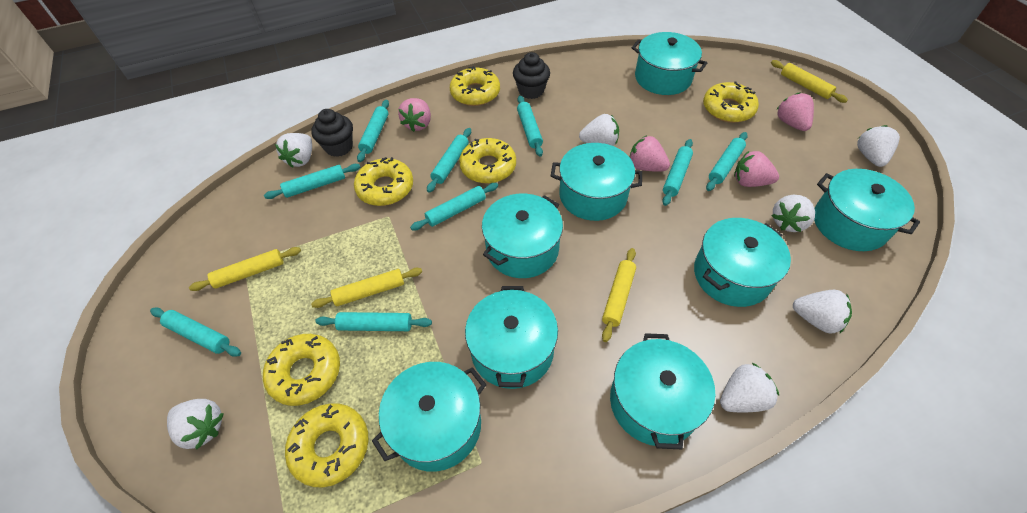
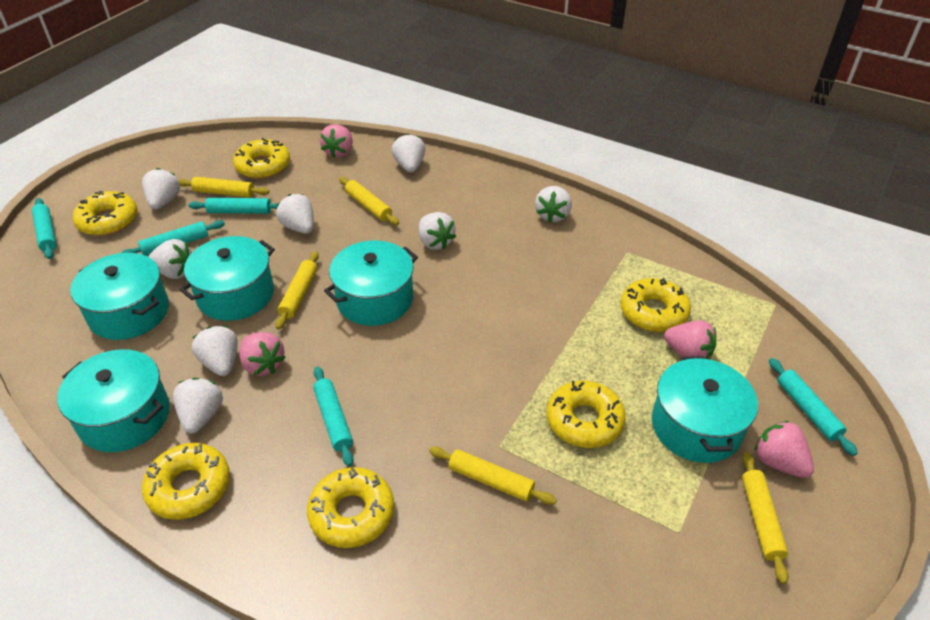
black cupcake: [311,109,353,157] [513,52,550,99] = 2 -> none = 0
turquoise pot: [372,362,487,472] [465,286,558,389] [482,194,563,278] [551,143,642,221] [610,333,715,449] [632,32,707,95] [694,218,791,307] [814,169,920,251] = 8 -> [57,349,170,452] [70,253,169,340] [179,236,275,321] [324,241,418,326] [652,356,758,463] = 5
turquoise rolling pin: [150,308,241,356] [264,164,360,199] [315,312,432,331] [357,100,389,162] [410,183,498,230] [427,128,471,193] [517,95,543,157] [662,139,693,206] [706,132,748,191] = 9 -> [32,198,57,259] [121,220,225,256] [188,198,278,214] [313,366,354,467] [769,358,858,456] = 5
white strawberry: [167,399,224,450] [275,133,312,168] [579,114,619,146] [720,363,779,412] [772,195,815,232] [793,290,852,334] [857,125,900,167] = 7 -> [142,168,180,209] [149,239,192,279] [173,378,223,434] [192,326,238,376] [276,194,314,234] [392,133,426,172] [419,212,456,250] [535,186,572,223] = 8
yellow rolling pin: [189,247,301,291] [311,268,422,308] [602,248,636,342] [771,60,848,103] = 4 -> [178,177,269,197] [275,251,319,330] [339,177,399,225] [429,447,557,505] [742,452,789,584] = 5

